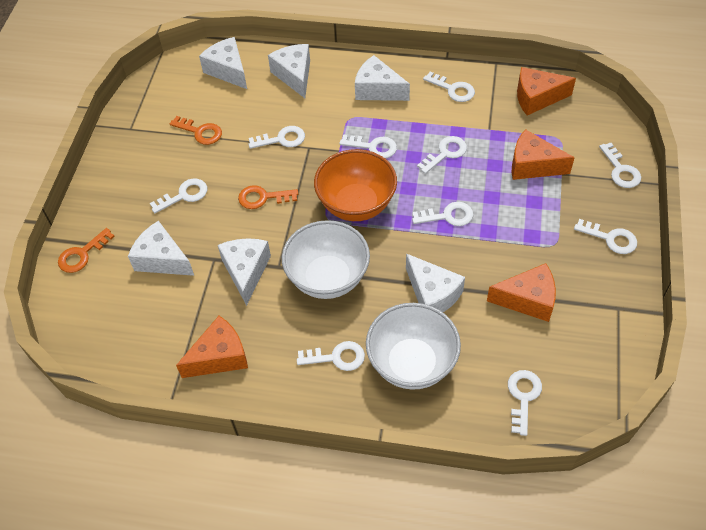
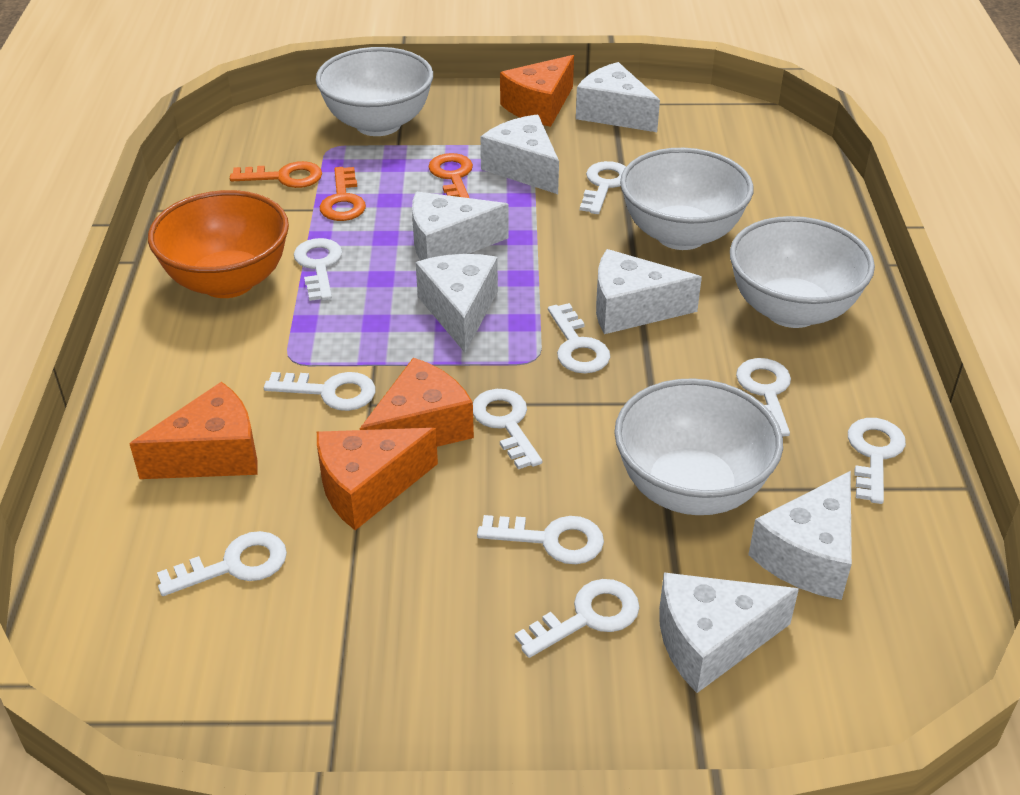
white bowl: [282,220,370,299] [366,303,461,390] = 2 -> [316,47,433,136] [614,378,783,515] [620,148,753,250] [730,216,875,328] = 4
white cheese: [128,221,194,276] [199,37,247,89] [218,238,271,306] [268,44,310,98] [355,55,410,101] [406,254,465,312] = 6 -> [412,192,509,261] [416,254,498,353] [481,115,559,194] [576,62,660,132] [596,249,702,334] [659,572,799,693] [748,471,852,600] = 7

